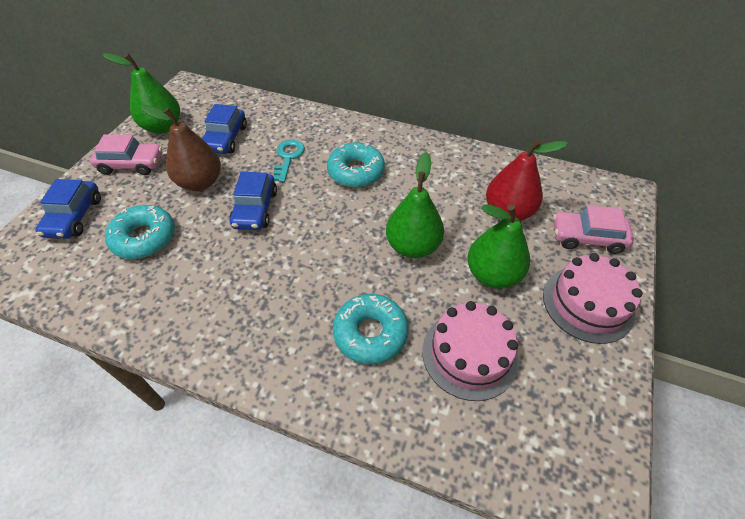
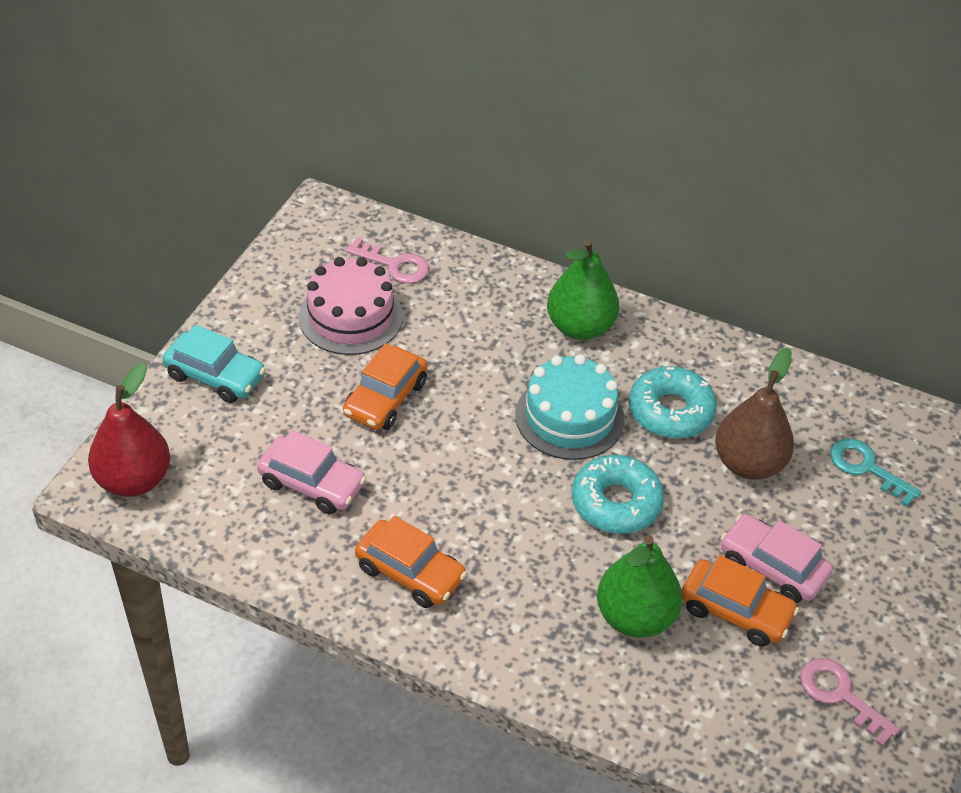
blue car: [35,179,101,239] [202,104,247,154] [229,172,277,230] = 3 -> none = 0
green pear: [103,53,180,134] [386,152,444,258] [467,204,530,289] = 3 -> [547,239,619,340] [597,535,682,638] = 2
orange car: none = 0 -> [343,343,427,430] [355,516,467,608] [681,555,799,647] = 3
pink cake: [422,301,519,401] [543,253,643,344] = 2 -> [299,257,403,355] = 1
pink key: none = 0 -> [346,237,429,284] [800,658,900,746] = 2
turquoise cake: none = 0 -> [515,355,624,460] = 1
turquoise car: none = 0 -> [163,325,266,403] = 1
turquoise donut: [105,205,175,259] [327,142,385,188] [333,294,408,364] = 3 -> [572,455,664,534] [629,366,717,439] = 2

